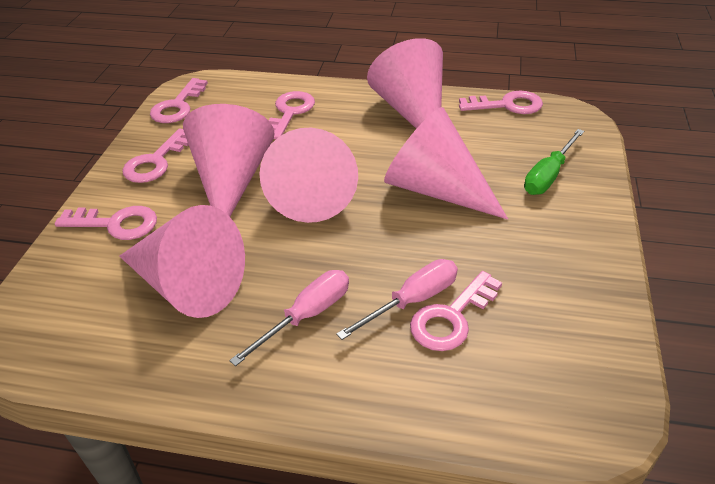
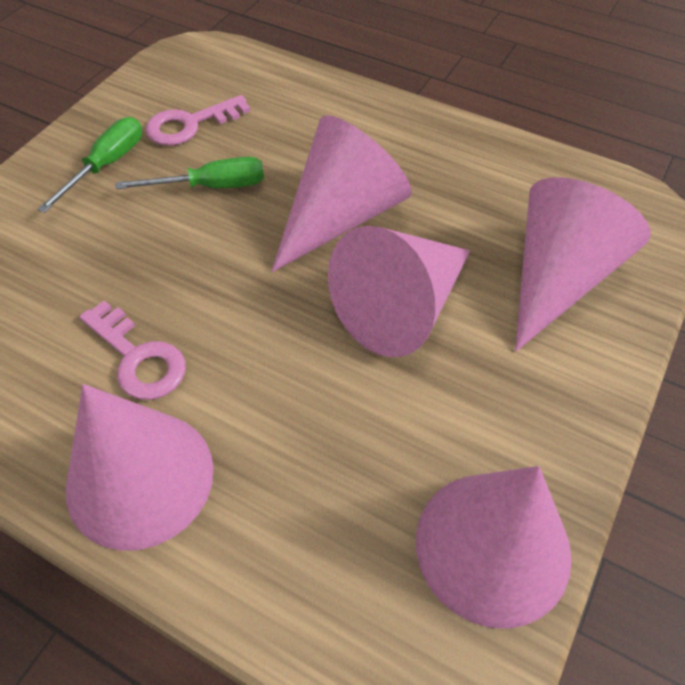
green screwdriver: [524,129,584,195] = 1 -> [37,117,142,213] [115,157,264,189] = 2
pink key: [55,206,157,240] [122,128,188,183] [150,78,208,123] [269,91,315,139] [410,271,502,351] [459,90,543,114] = 6 -> [79,301,186,400] [146,95,251,146] = 2
pink screwdriver: [229,270,349,366] [336,259,458,340] = 2 -> none = 0

